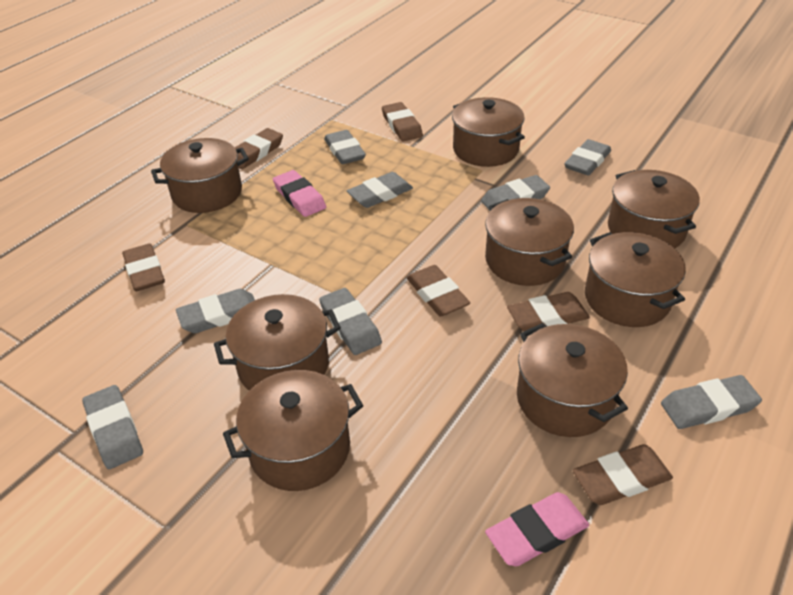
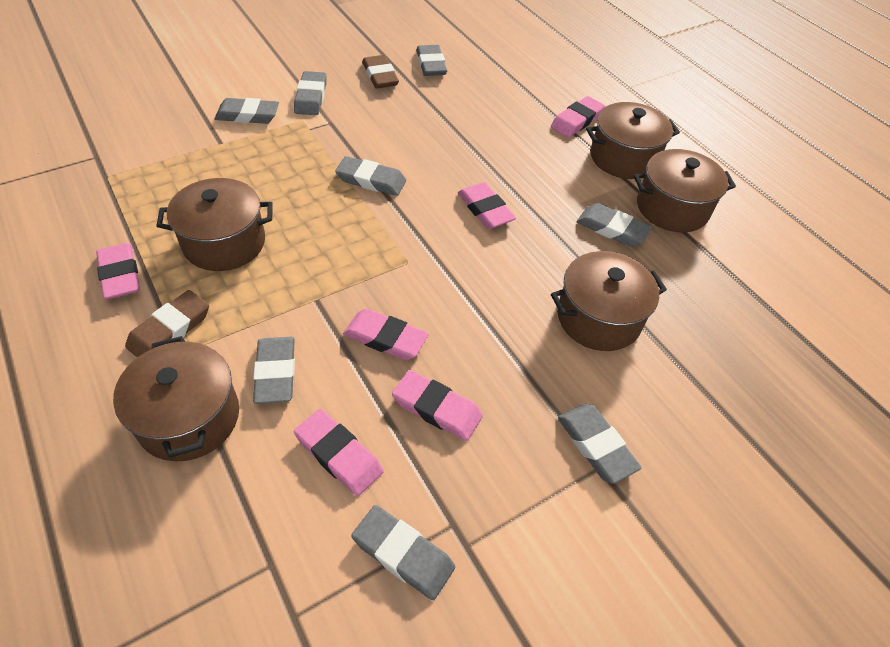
brown eraser: [122,243,165,291] [234,128,283,169] [382,102,423,141] [406,265,470,316] [507,292,590,331] [573,444,673,505] = 6 -> [125,290,209,358] [362,55,399,89] = 2
brown pot: [151,138,249,213] [214,294,341,390] [223,370,363,491] [452,97,525,167] [485,198,574,286] [517,323,628,437] [585,232,686,327] [608,170,700,248] = 8 -> [113,336,239,461] [156,178,273,271] [551,251,667,351] [586,102,680,179] [634,149,736,233] = 5
pink eraser: [273,170,326,217] [485,492,589,566] = 2 -> [96,243,140,299] [294,409,384,496] [343,308,429,360] [392,370,483,441] [458,182,516,229] [551,96,605,137] = 6

